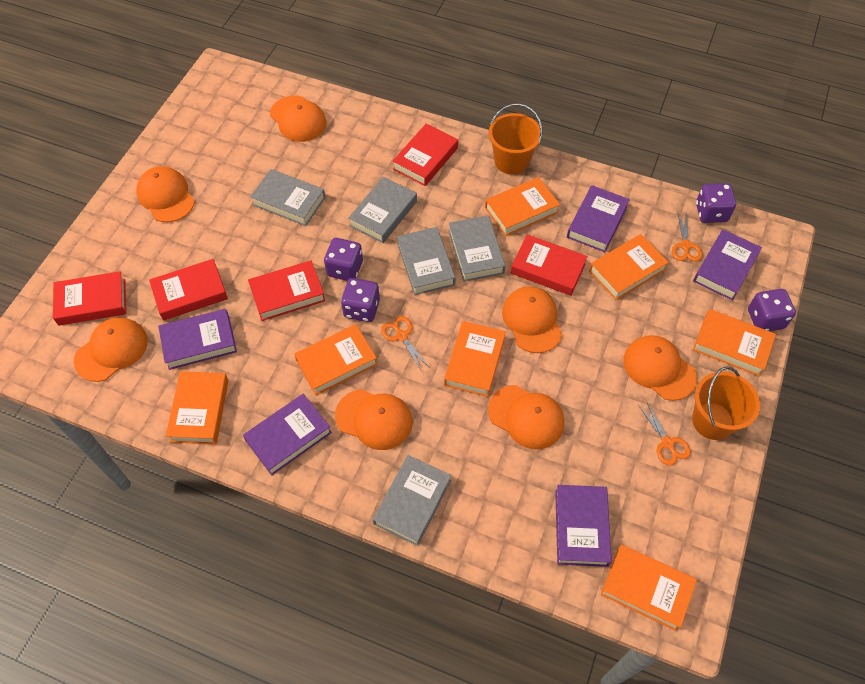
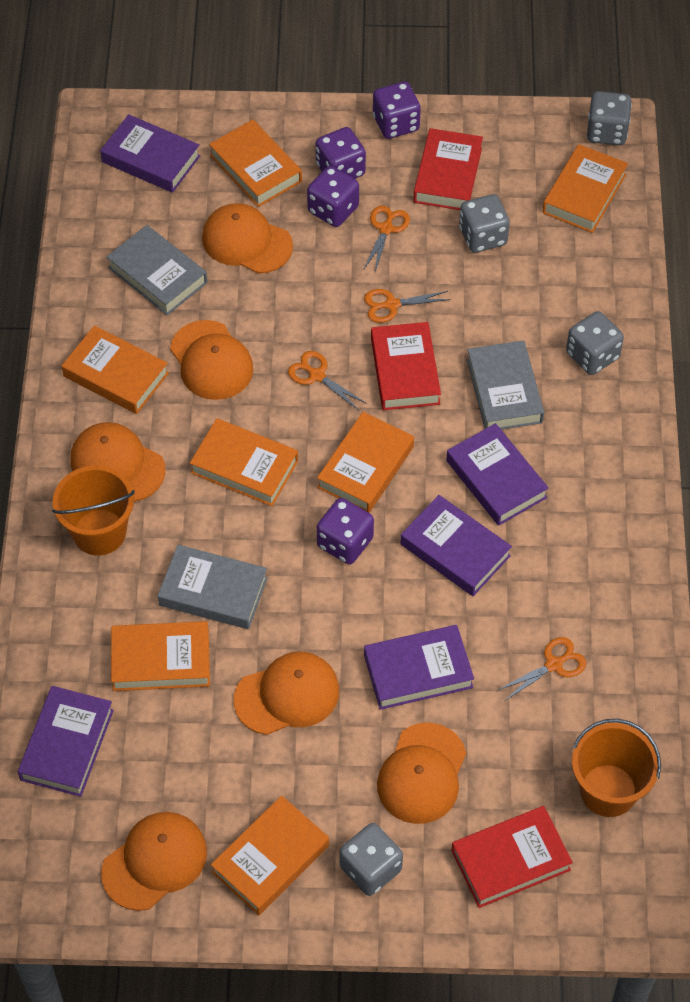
grey book: [250,169,326,226] [348,176,417,243] [373,455,451,546] [397,227,456,295] [448,215,505,282] = 5 -> [106,225,207,315] [158,545,268,629] [467,340,544,430] = 3
grey dice: none = 0 -> [340,823,403,896] [459,194,510,253] [566,311,624,375] [587,91,632,145] = 4
orange cap: [74,317,148,382] [136,166,195,222] [270,96,327,142] [335,389,413,450] [488,385,565,449] [502,286,562,353] [623,335,697,401] = 7 -> [70,422,166,502] [101,812,207,911] [170,320,253,400] [202,203,293,274] [234,652,339,735] [377,723,466,824] = 6
orange scissors: [381,316,430,372] [638,400,691,466] [672,212,702,262] = 3 -> [288,351,367,410] [364,206,410,272] [364,289,451,323] [498,637,586,700] = 4
red book: [53,271,126,326] [149,259,228,321] [248,260,325,321] [393,124,458,186] [511,234,588,296] = 5 -> [371,322,441,410] [413,128,483,210] [451,806,573,908] = 3

